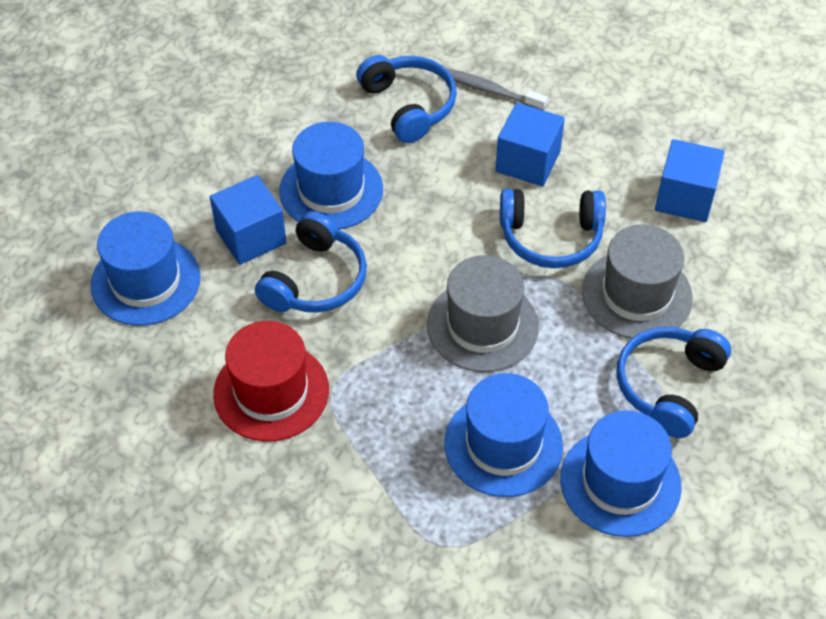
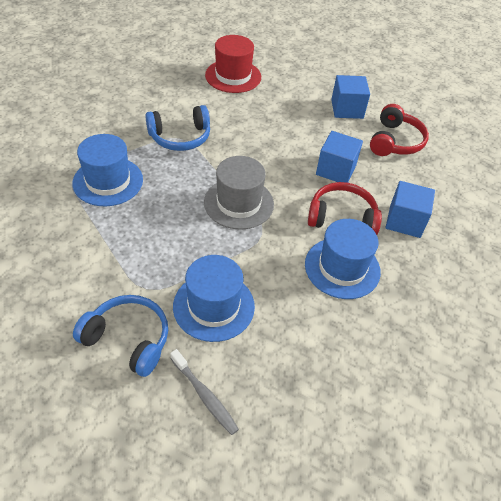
blue hat: [90,211,201,326] [279,122,383,230] [444,373,563,497] [560,410,682,537] = 4 -> [72,134,143,206] [173,255,255,342] [305,219,381,299] = 3
blue headphones: [255,211,367,313] [356,55,457,143] [500,189,606,268] [617,326,731,438] = 4 -> [73,295,168,377] [145,105,210,151] = 2
grey hat: [427,255,539,372] [582,225,693,339] = 2 -> [204,156,274,230] = 1
red headphones: none = 0 -> [308,182,382,235] [370,104,429,156] = 2

